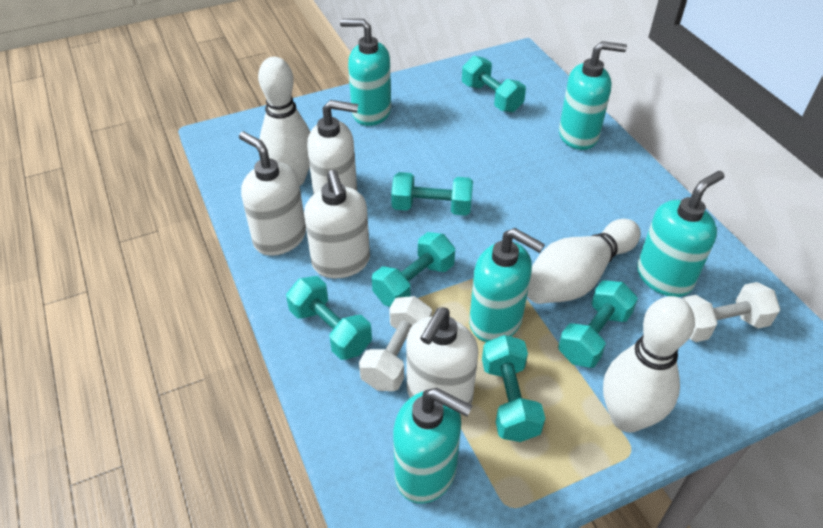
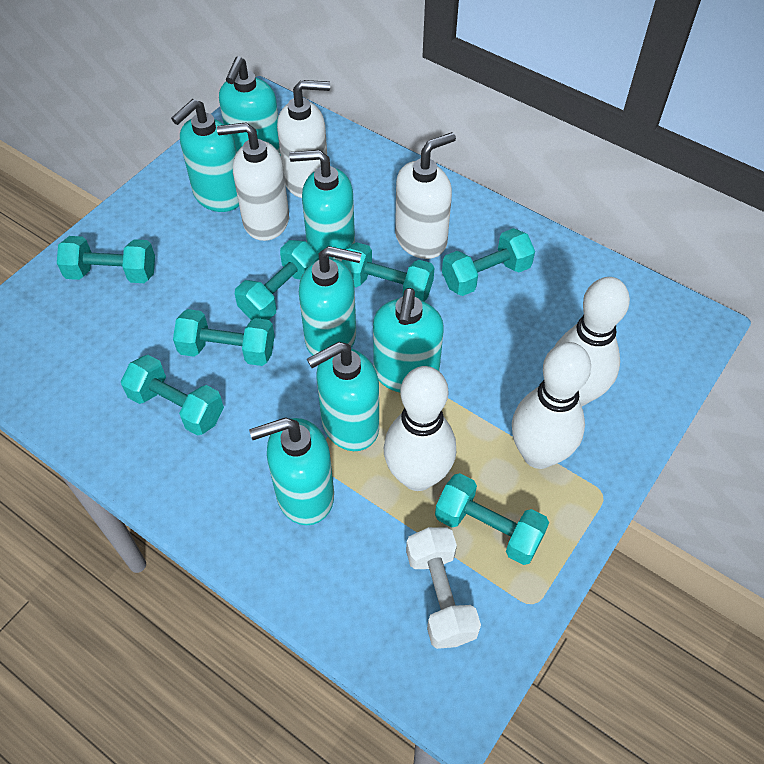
turquoise dumbbell: [286,276,372,360] [372,232,455,307] [391,172,473,216] [462,55,526,113] [482,335,546,442] [558,280,638,368] = 6 -> [57,236,155,283] [121,355,224,436] [173,309,275,366] [235,240,319,320] [342,242,435,302] [435,473,549,565] [442,228,535,296] = 7
turquoise soap dispenser: [340,19,391,126] [393,388,472,504] [469,228,545,342] [559,41,627,150] [637,171,724,297] = 5 -> [171,99,239,212] [219,56,281,156] [249,417,334,525] [289,150,355,262] [299,246,362,355] [307,342,379,451] [373,288,444,392] = 7
white dumbbell: [359,296,432,391] [682,282,780,342] = 2 -> [406,527,481,649] = 1
white soap dispenser: [239,131,306,256] [304,170,370,278] [307,100,358,194] [406,307,478,415] = 4 -> [217,122,289,241] [277,80,330,198] [395,132,456,259] = 3

